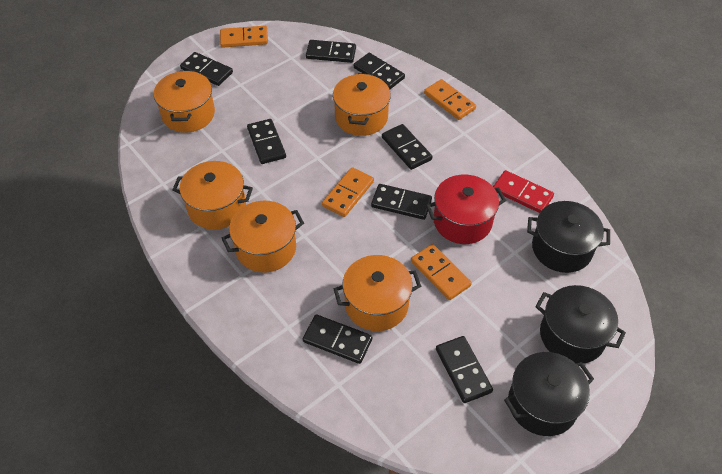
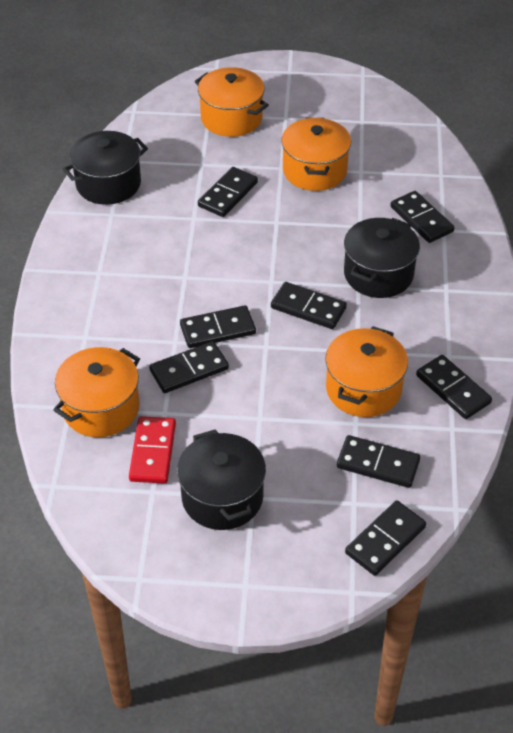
orange domino: [220,26,268,48] [322,167,374,217] [411,244,472,300] [424,79,476,120] = 4 -> none = 0
orange pot: [154,70,215,133] [172,161,253,230] [222,201,304,273] [333,73,391,136] [334,255,421,331] = 5 -> [53,347,140,437] [195,67,269,137] [281,118,351,191] [325,326,408,417] = 4
red pot: [426,175,506,244] = 1 -> none = 0

